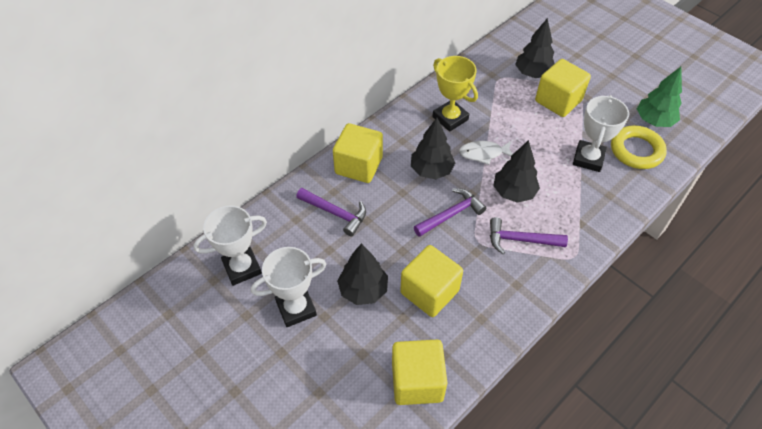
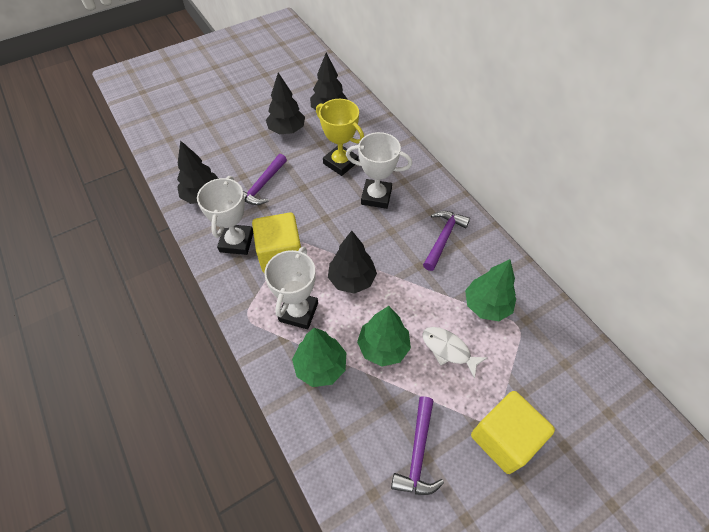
green tree: [637,67,682,127] = 1 -> [292,328,346,387] [357,306,411,367] [465,259,516,321] = 3
yellow cube: [333,123,383,183] [392,340,447,405] [400,245,463,317] [535,59,591,117] = 4 -> [252,213,301,273] [471,391,555,474] = 2
yellow ring: [611,126,667,169] = 1 -> none = 0

